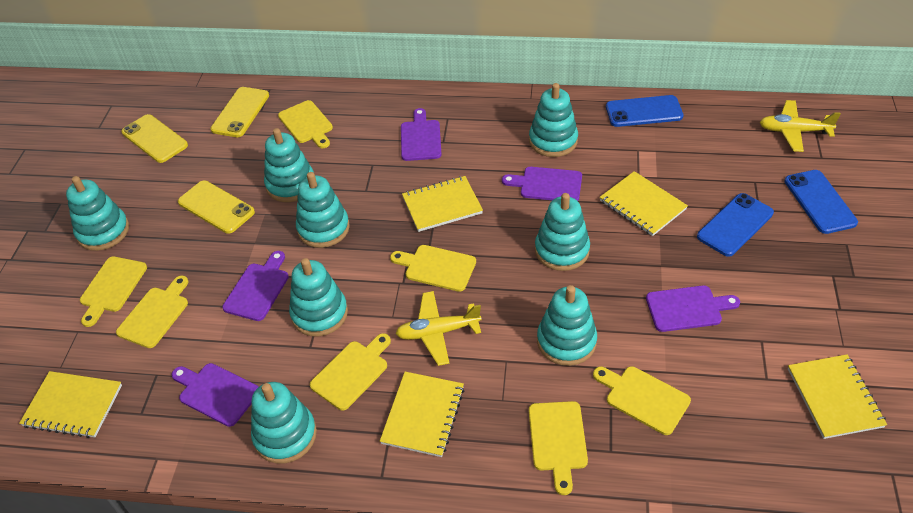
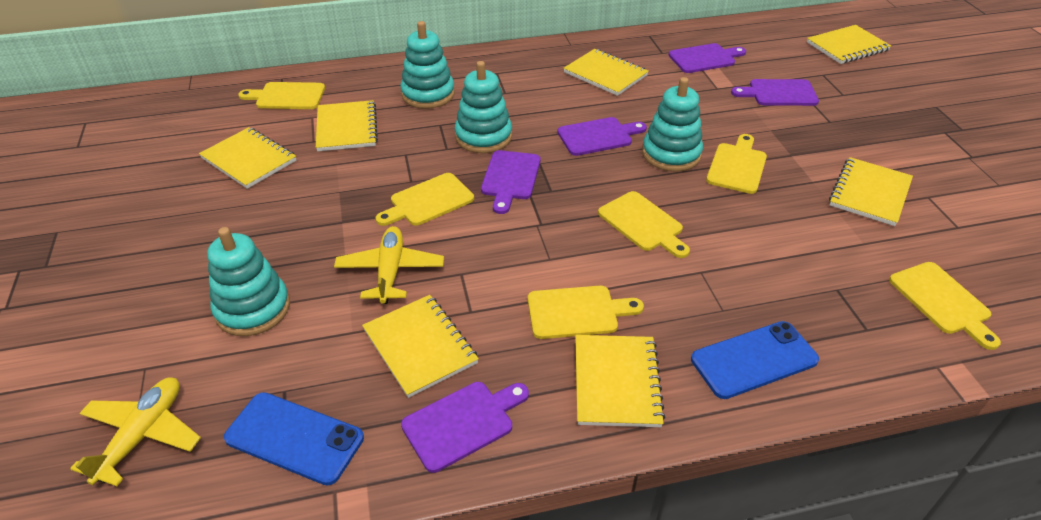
blue phone: [606,95,683,127] [697,193,774,257] [784,170,858,234] = 3 -> [224,392,364,486] [691,321,819,399] = 2
turquoise stacking toy: [66,176,129,251] [251,382,317,464] [264,128,314,202] [289,258,348,337] [296,172,350,248] [529,83,578,157] [535,193,590,271] [537,285,597,366] = 8 -> [207,227,290,336] [400,21,455,109] [455,61,512,153] [642,77,703,172] = 4
yellow cutting board: [80,257,147,327] [116,276,189,348] [278,100,333,148] [310,333,391,411] [390,245,476,292] [529,401,588,495] [593,366,691,435] = 7 -> [238,82,325,109] [376,173,474,226] [528,286,644,339] [598,191,690,258] [706,134,767,194] [889,262,1001,350] = 6
yellow notebook: [19,371,122,438] [380,372,464,457] [402,176,483,232] [600,171,688,236] [788,354,887,439] = 5 -> [199,127,296,189] [316,100,378,151] [362,295,479,398] [564,49,649,96] [575,335,666,427] [807,25,891,64] [829,157,913,226] = 7
yellow phone: [121,114,188,163] [178,181,255,234] [211,87,269,137] = 3 -> none = 0

